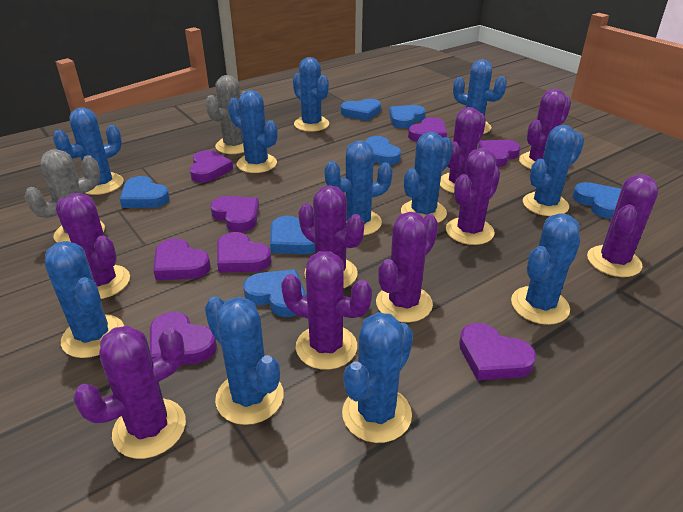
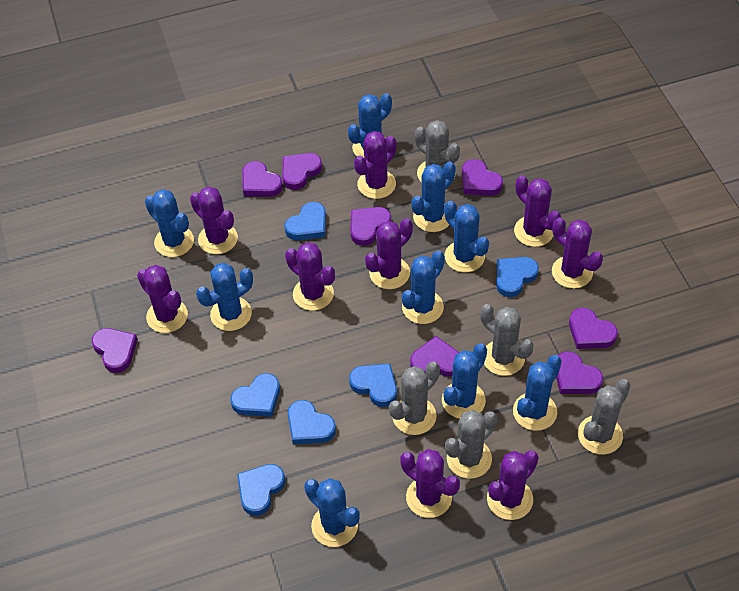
blue cactus: [45,241,124,358] [53,107,124,195] [205,296,284,425] [228,90,278,173] [293,57,329,132] [324,141,393,235] [342,312,413,443] [401,132,453,223] [453,59,507,134] [511,213,581,325] [523,125,585,216] = 11 -> [145,189,194,257] [196,263,253,331] [304,478,360,547] [348,93,392,157] [402,251,445,324] [411,162,456,232] [442,344,487,419] [444,201,489,273] [513,355,562,431] = 9
blue heart: [120,176,170,208] [243,269,306,317] [270,216,315,254] [341,99,381,121] [365,136,401,165] [389,105,426,129] [572,182,621,219] = 7 -> [231,373,280,417] [237,464,285,516] [284,202,326,240] [288,400,336,445] [349,364,397,407] [496,257,539,297] = 6
grey cactus: [24,149,105,242] [205,75,245,154] = 2 -> [389,362,440,435] [415,120,460,182] [445,410,497,479] [480,304,533,376] [578,379,631,455] = 5

